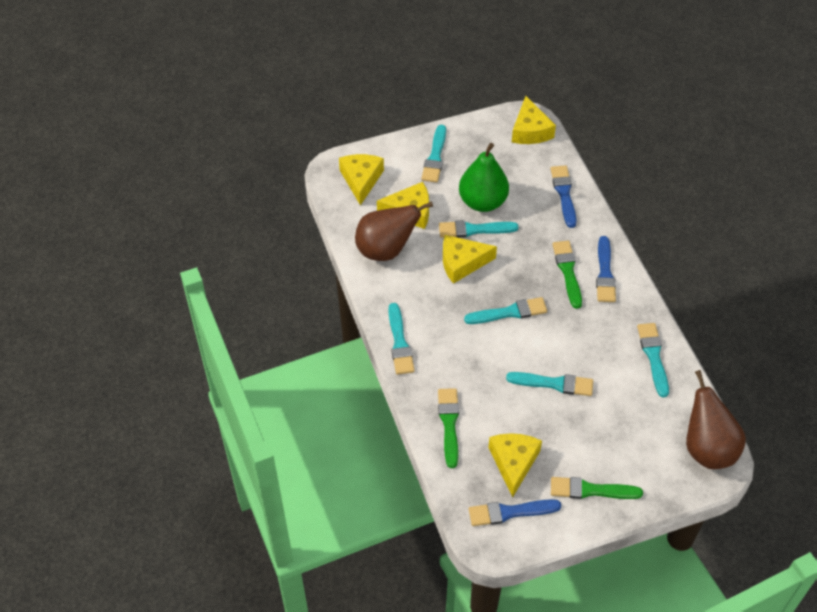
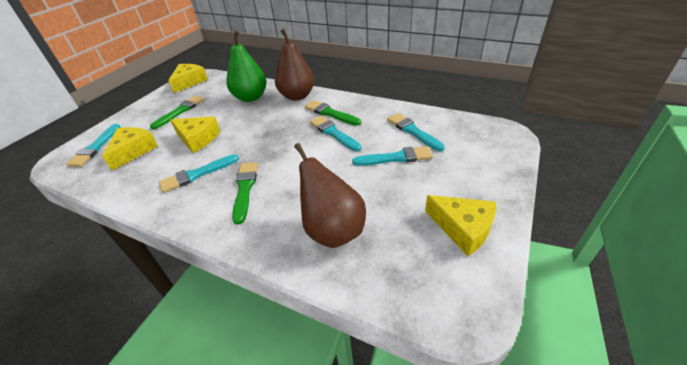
blue brush: [469,499,561,526] [550,165,577,228] [596,236,616,302] = 3 -> none = 0
turquoise brush: [388,303,415,375] [421,125,446,183] [439,220,519,238] [464,297,547,324] [506,372,593,396] [637,323,669,398] = 6 -> [66,124,121,167] [159,154,239,193] [310,116,361,151] [352,146,433,166] [387,113,445,151] = 5
yellow cheese: [339,154,384,205] [377,182,429,229] [443,235,497,284] [488,433,542,497] [512,96,556,144] = 5 -> [102,127,158,170] [168,64,208,93] [170,116,220,153] [425,195,496,256] = 4

